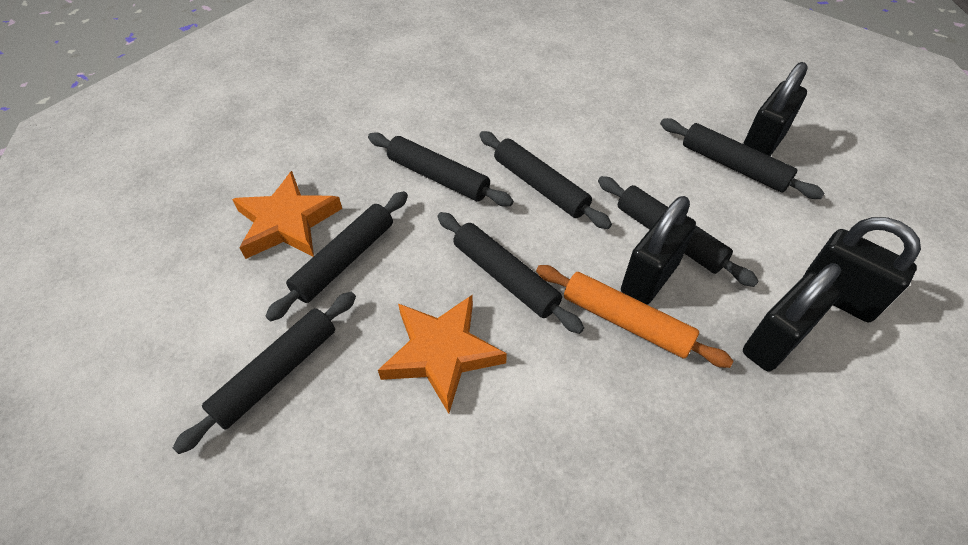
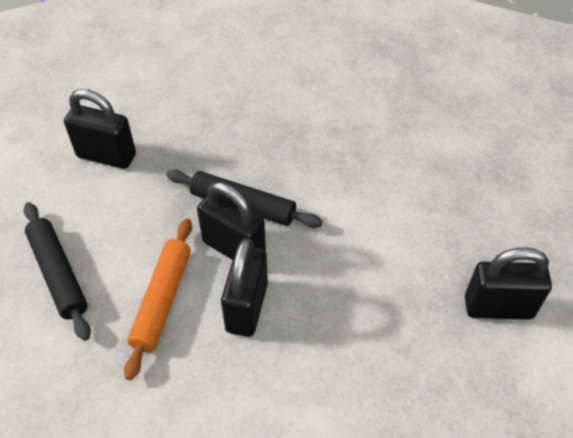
black rolling pin: [173,292,356,454] [265,191,408,321] [368,132,513,207] [438,212,584,334] [479,131,612,229] [598,176,759,287] [660,118,825,199] = 7 -> [23,202,91,341] [166,170,323,228] = 2
orange star: [232,171,342,259] [378,295,507,414] = 2 -> none = 0

